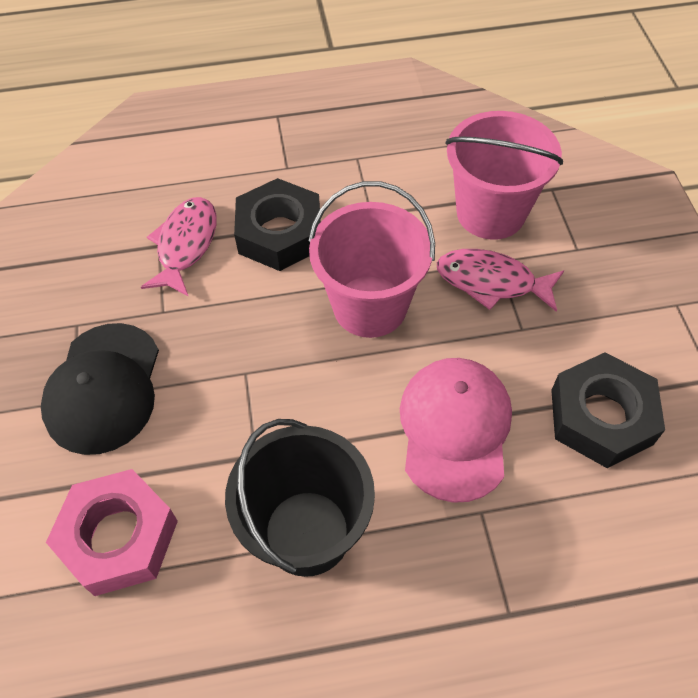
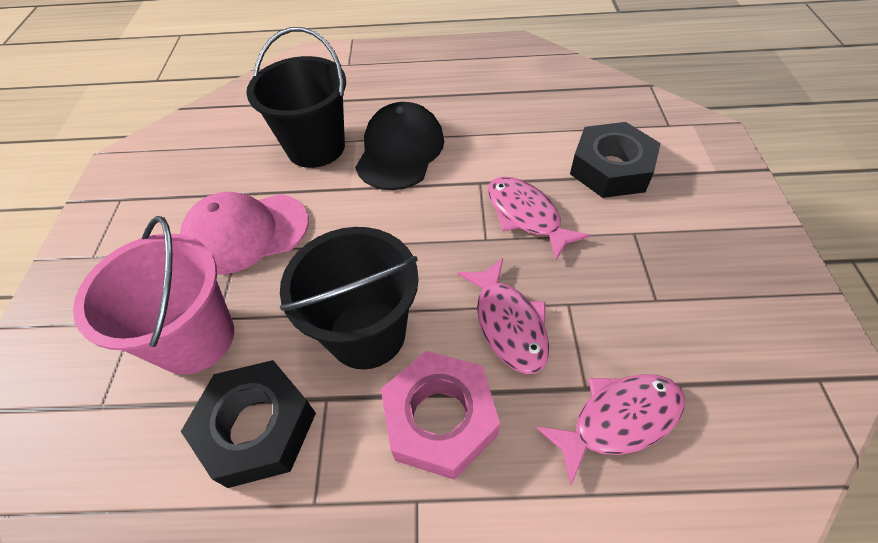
black bucket: [225,419,375,577] = 1 -> [246,27,346,168] [280,227,419,369] = 2
pink bucket: [309,181,435,338] [445,111,563,240] = 2 -> [73,216,234,375] = 1
pink fish: [141,197,217,297] [437,249,564,312] = 2 -> [458,258,549,374] [488,177,590,261] [536,374,685,485] = 3

